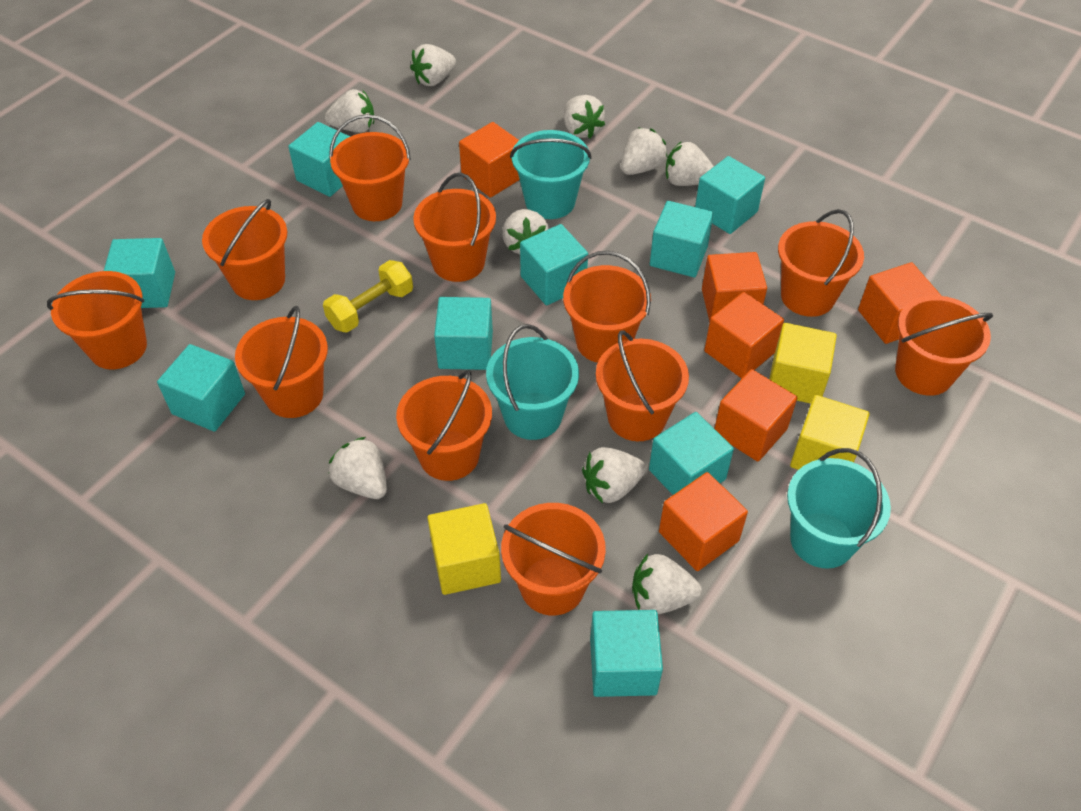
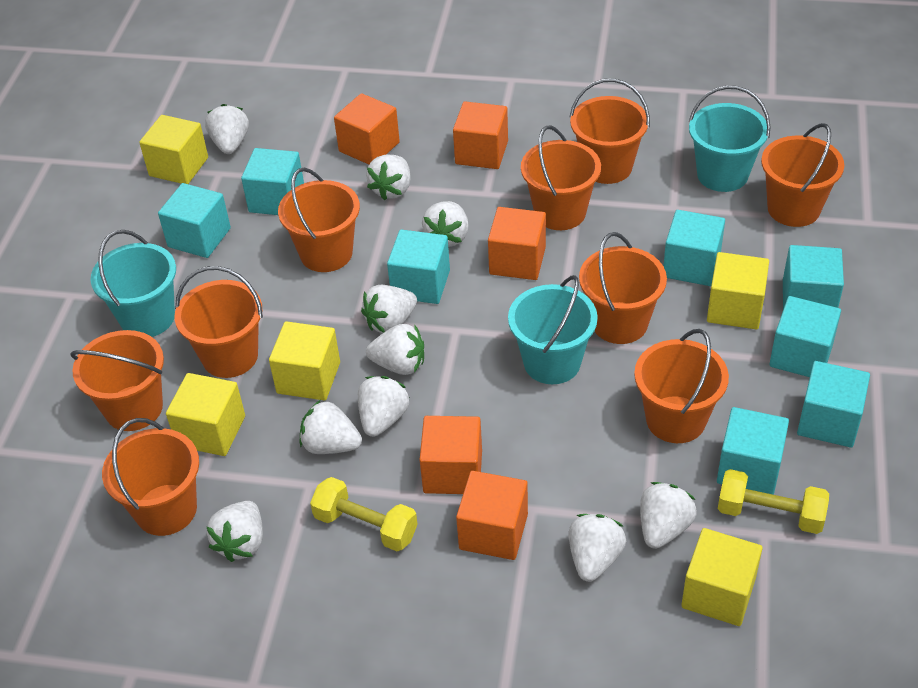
orange bucket: [47,271,147,369] [202,199,287,300] [235,306,328,418] [329,114,411,221] [396,370,492,481] [413,173,496,282] [501,503,606,616] [563,251,651,363] [596,330,689,441] [778,209,864,317] [895,296,993,396] = 11 -> [70,330,164,431] [102,418,199,536] [175,266,263,378] [278,168,360,272] [521,126,601,230] [570,79,650,184] [579,232,667,344] [634,329,729,443] [761,123,844,227] = 9
orange cube: [459,122,520,198] [659,472,748,571] [702,252,767,322] [704,292,784,379] [714,369,797,462] [858,262,941,344] = 6 -> [334,93,400,164] [420,416,482,494] [453,101,508,169] [456,471,528,560] [488,207,546,280] = 5
turquoise cube: [104,238,175,308] [157,344,245,432] [288,122,350,197] [434,297,493,370] [520,224,588,306] [590,610,663,697] [649,412,734,495] [650,201,713,277] [695,156,765,234] = 9 -> [158,183,231,258] [241,148,304,215] [387,229,450,304] [663,210,725,286] [717,407,789,494] [769,296,841,377] [783,245,844,309] [797,361,870,448] = 8
white strawberry: [325,89,374,133] [329,437,387,499] [410,44,456,86] [502,209,549,254] [564,95,605,138] [582,447,646,503] [621,127,667,175] [632,554,702,614] [666,141,714,186] = 9 -> [205,104,249,154] [207,501,263,562] [300,400,362,454] [358,376,409,437] [361,285,417,333] [366,155,411,201] [366,324,424,375] [422,201,469,247] [568,514,626,582] [640,482,697,549] = 10
yellow cube: [427,503,501,595] [769,323,837,404] [790,395,870,470] = 3 -> [139,115,208,184] [166,373,245,456] [269,321,340,401] [681,528,763,626] [707,252,769,329] = 5
yellow dumbbell: [323,260,413,333] = 1 -> [310,477,418,551] [718,469,829,534] = 2

